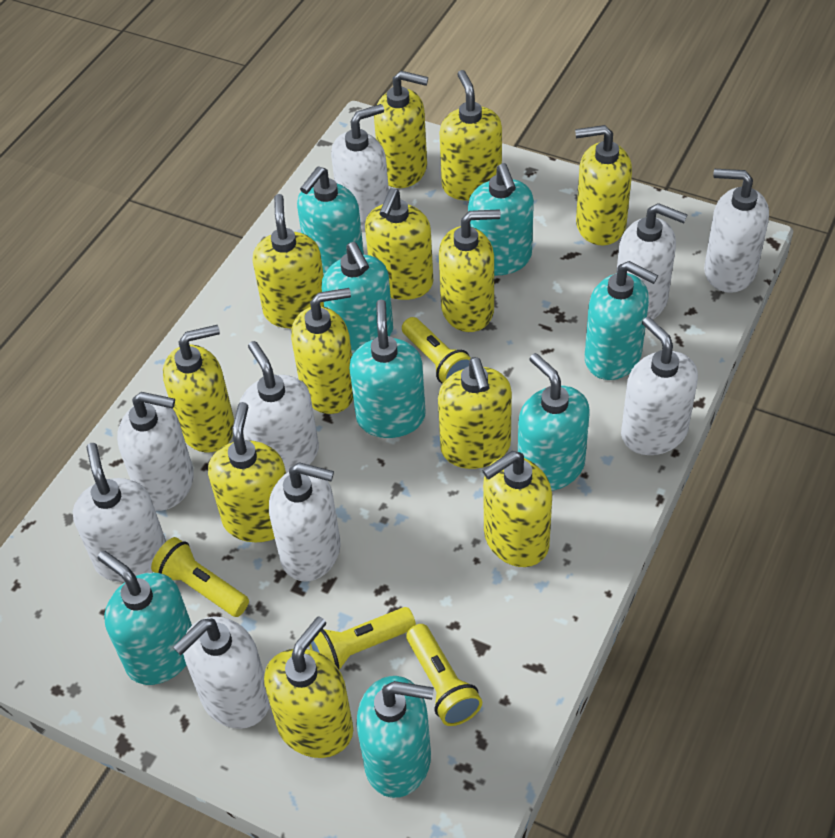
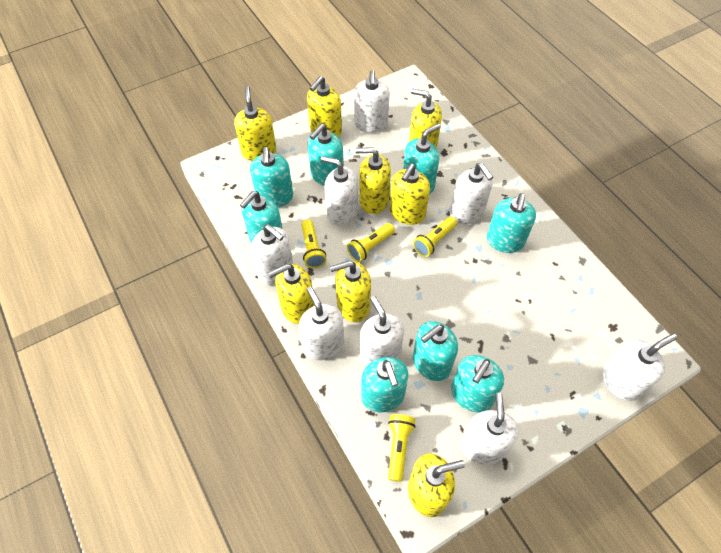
white soap dispenser: [73,443,166,582] [117,392,194,511] [173,616,270,729] [239,341,319,473] [269,462,340,581] [331,104,389,230] [616,203,687,320] [621,317,698,455] [704,169,769,293] = 9 -> [251,224,293,285] [299,287,344,360] [321,156,358,226] [354,70,390,133] [360,296,404,366] [450,163,493,224] [460,393,519,464] [603,334,677,401] = 8
yellow soap dispenser: [163,325,234,452] [208,402,286,542] [252,194,324,328] [264,616,353,758] [291,288,353,414] [365,188,433,300] [374,71,428,188] [438,357,512,469] [439,70,502,201] [439,209,501,332] [483,451,552,567] [575,125,632,245] = 12 -> [234,86,276,161] [268,264,315,324] [307,76,342,137] [330,261,371,322] [355,147,391,214] [390,164,430,225] [408,453,465,517] [409,89,442,148] = 8

